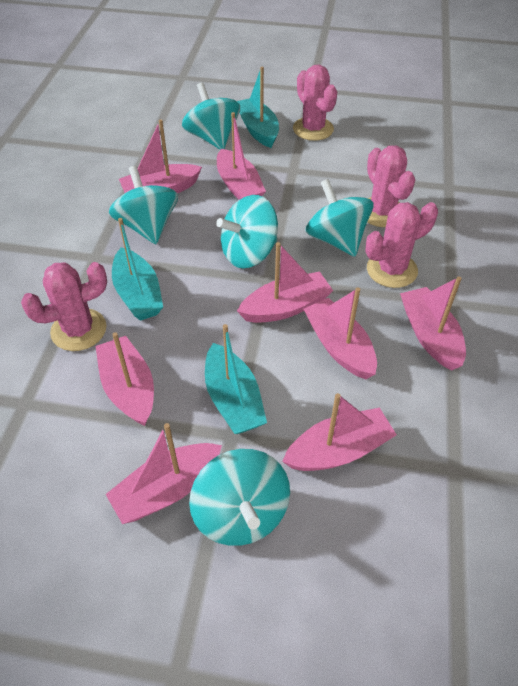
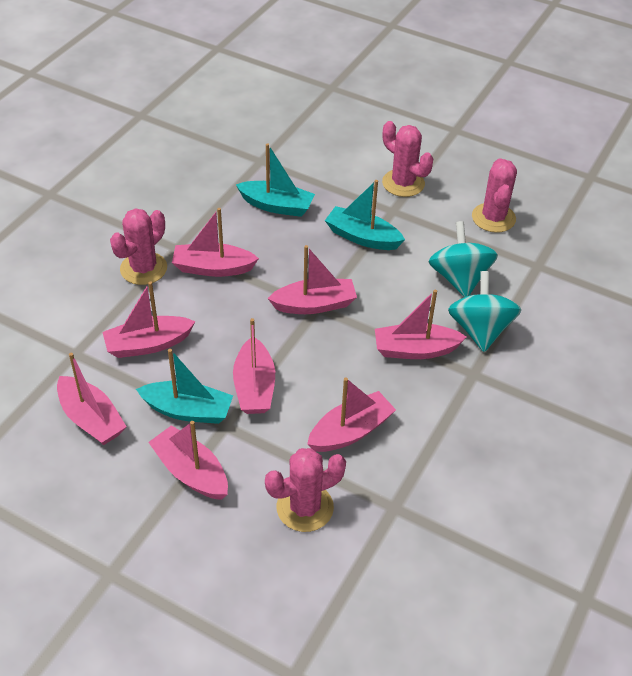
turquoise spinning top: [109,166,178,244] [182,82,240,150] [189,449,290,546] [216,195,278,269] [305,179,374,257] = 5 -> [429,221,498,297] [448,271,521,352] = 2

